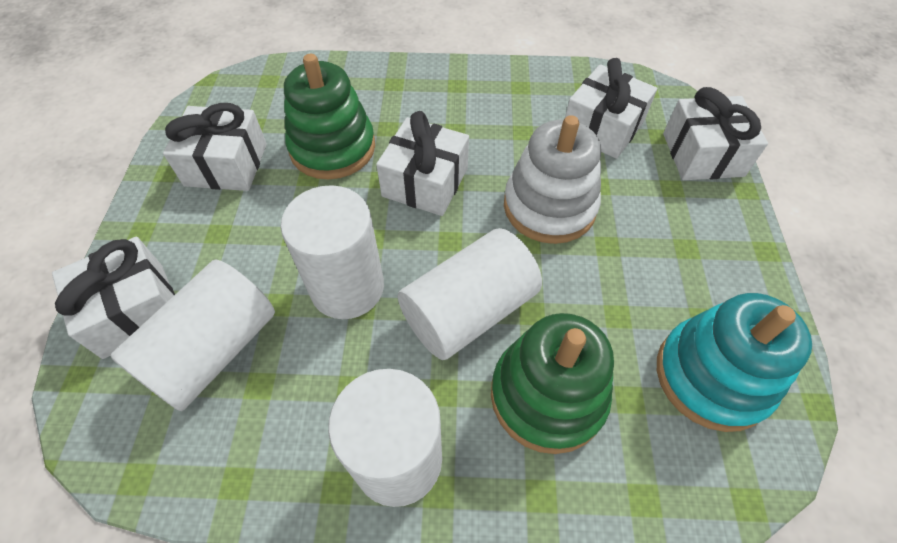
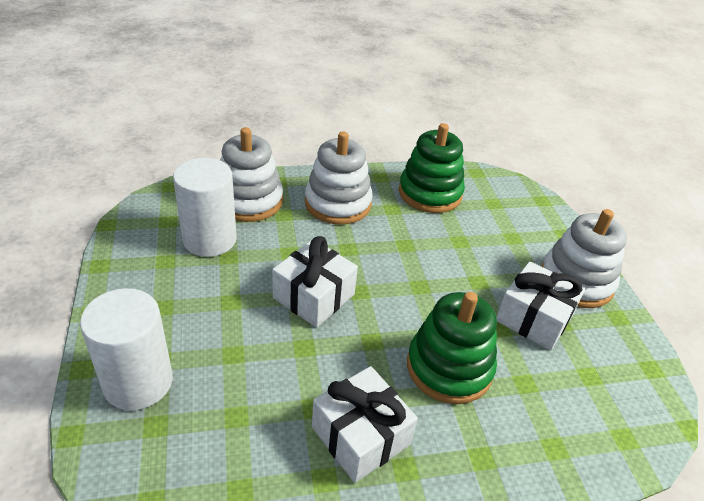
turquoise stacking toy: [657,293,812,432] = 1 -> none = 0
white cylinder: [111,260,275,411] [281,185,384,319] [328,369,442,507] [398,228,542,360] = 4 -> [80,288,173,410] [173,158,237,257] = 2
white gift: [52,237,175,359] [163,103,267,191] [376,111,469,216] [565,58,657,159] [663,87,768,180] = 5 -> [272,236,358,327] [312,366,418,483] [496,261,585,350] = 3
white stacking toy: [504,115,601,244] = 1 -> [220,127,283,222] [305,131,373,225] [541,209,627,308] = 3

